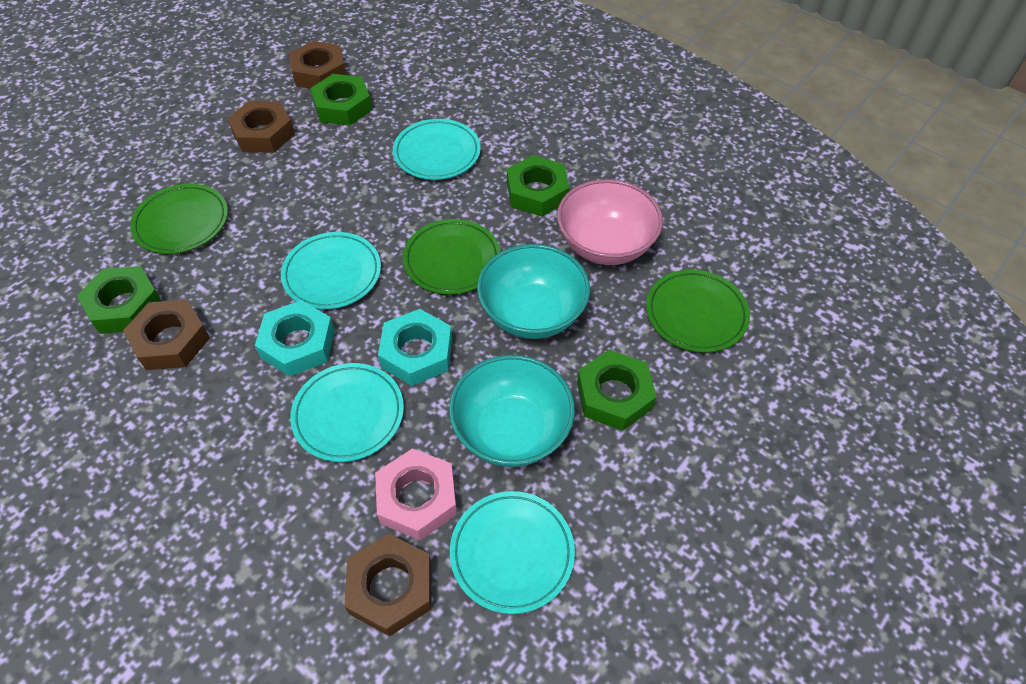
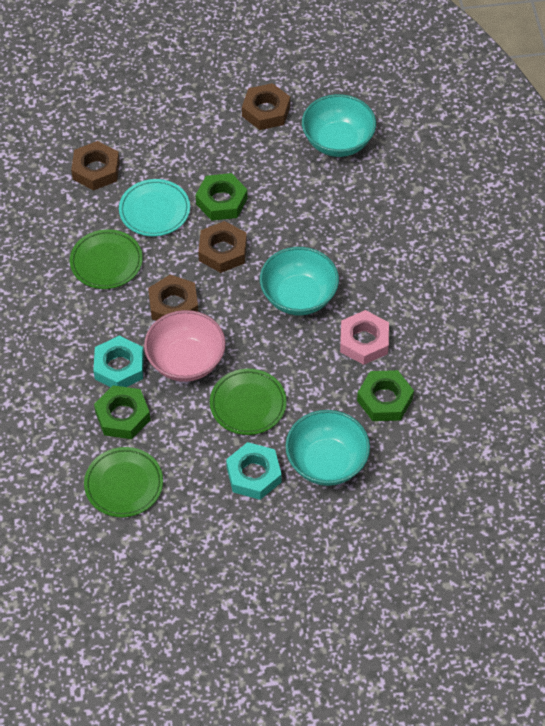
green nut: [77,266,161,334] [310,74,372,126] [507,155,570,217] [577,350,657,431] = 4 -> [94,385,151,439] [196,173,248,221] [357,370,414,421] = 3
turquoise bowl: [449,355,575,467] [477,244,590,339] = 2 -> [260,247,339,315] [285,410,370,486] [302,94,376,157] = 3
turquoise plate: [281,232,381,309] [290,363,404,462] [393,119,481,180] [450,491,575,614] = 4 -> [119,179,190,236] = 1

